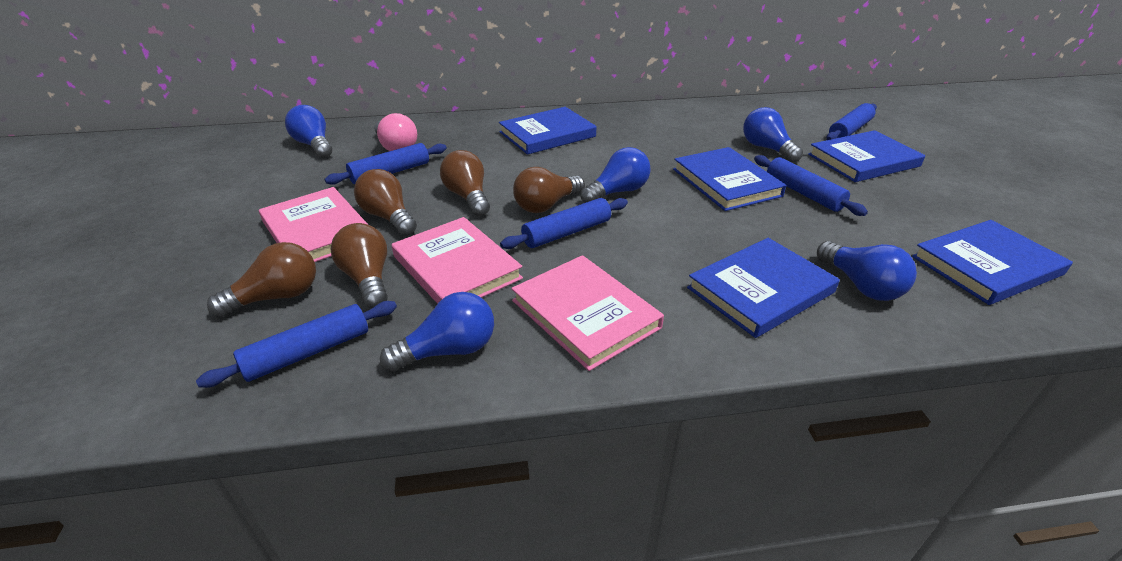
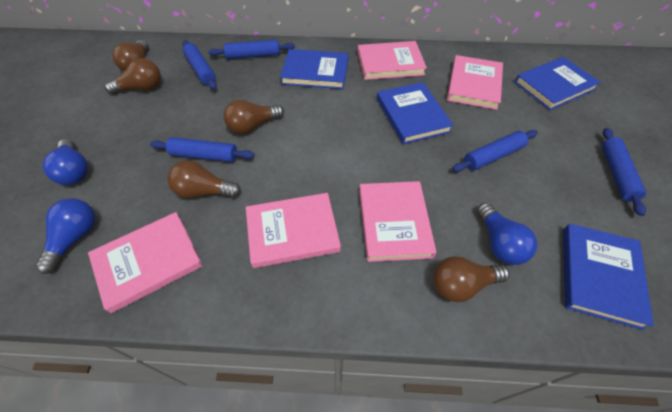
blue book: [499,107,597,155] [673,147,786,211] [687,238,840,338] [808,130,925,182] [912,220,1073,305] = 5 -> [280,49,348,89] [377,82,454,144] [515,57,601,110] [563,224,654,330] = 4
blue light bulb: [285,105,332,158] [380,292,494,372] [581,147,651,203] [743,107,803,162] [817,241,917,301] = 5 -> [35,198,96,274] [43,139,88,185] [477,202,537,265] = 3
pink book: [259,187,368,262] [391,217,523,304] [511,255,664,371] = 3 -> [88,212,203,313] [246,193,341,268] [358,41,427,80] [359,181,436,262] [447,55,503,110] = 5
pink light bulb: [374,113,417,151] = 1 -> none = 0

